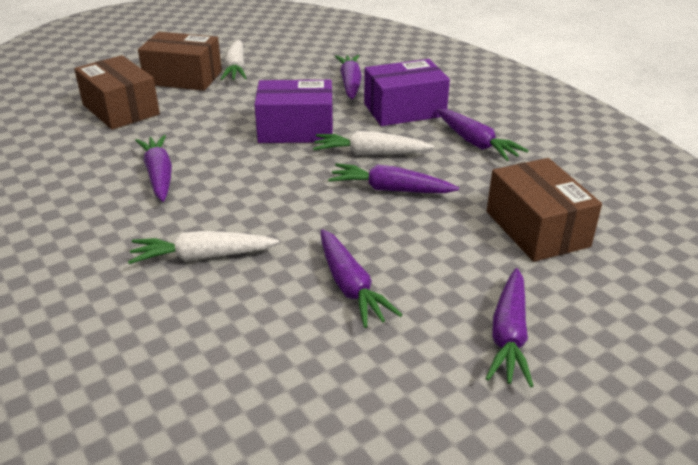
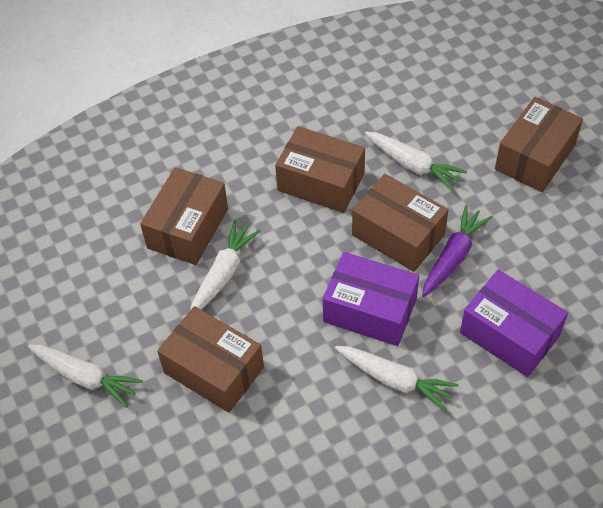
brown box: [74,55,160,130] [138,32,222,91] [487,158,602,262] = 3 -> [140,167,228,265] [157,306,264,413] [275,126,365,213] [352,174,449,272] [495,97,583,192] = 5
purple carrot: [135,135,172,202] [321,229,402,328] [328,163,459,193] [335,55,362,99] [437,109,529,161] [485,268,533,387] = 6 -> [422,205,492,297] = 1
white carrot: [128,231,279,264] [220,39,247,80] [313,131,434,155] = 3 -> [28,345,143,408] [190,221,260,310] [335,346,458,412] [365,132,467,191] = 4

